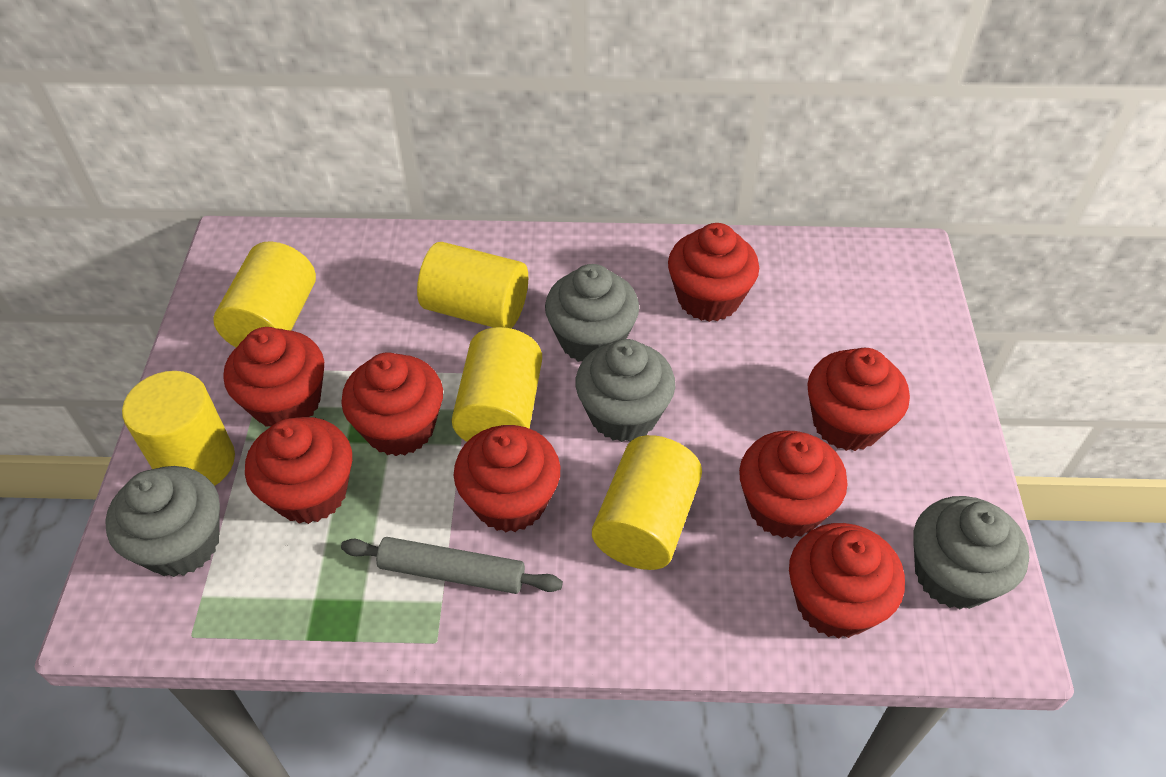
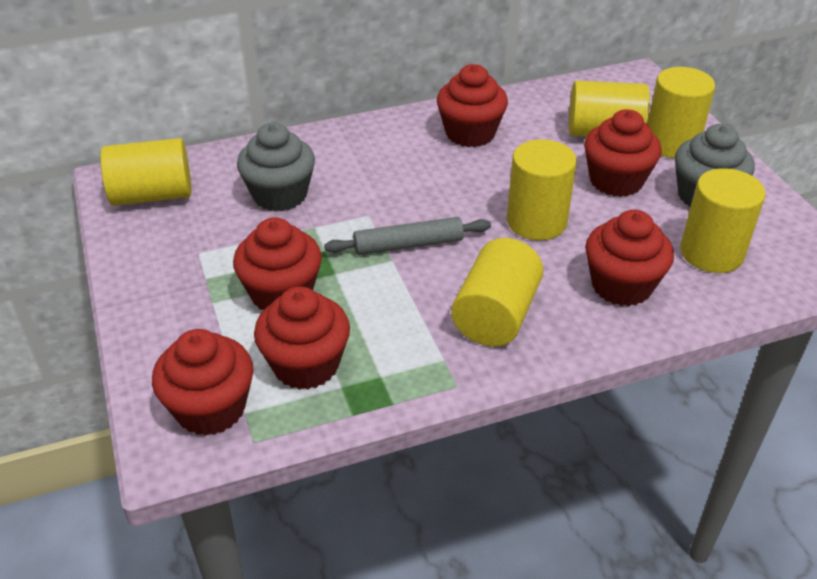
grey cupcake: [105,466,220,577] [545,264,639,362] [575,339,675,442] [913,496,1029,609] = 4 -> [237,123,315,212] [675,124,755,207] = 2
red cupcake: [223,327,324,427] [245,417,352,524] [341,352,443,456] [454,425,560,532] [668,223,759,322] [739,430,848,538] [789,523,905,639] [807,348,910,451] = 8 -> [152,329,254,436] [233,217,322,310] [254,286,350,390] [437,64,508,147] [584,109,662,197] [585,210,674,306] = 6
yellow cylinder: [122,371,235,486] [213,241,316,347] [417,242,528,329] [451,327,542,442] [592,435,702,570] = 5 -> [100,138,191,206] [451,238,543,347] [507,139,577,240] [569,81,650,137] [647,67,715,158] [681,168,766,273] = 6

